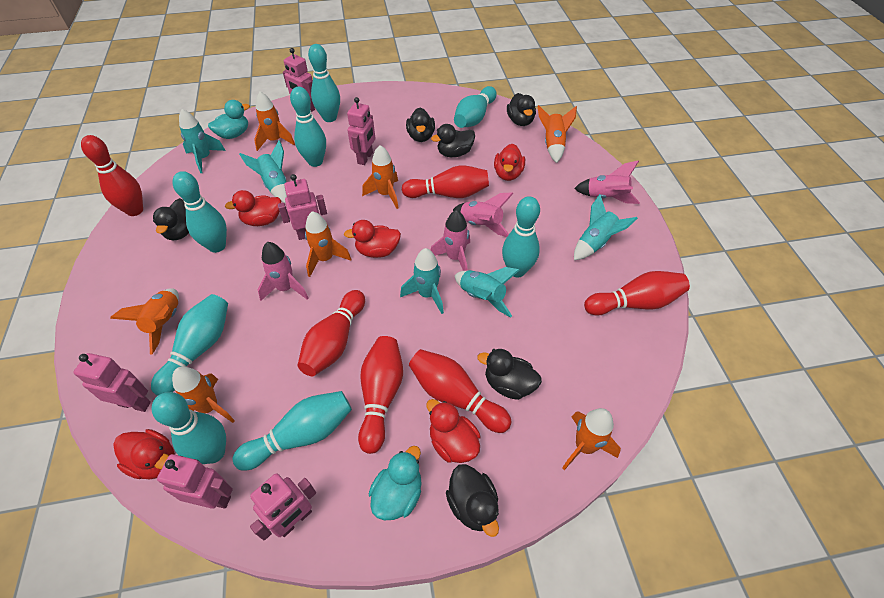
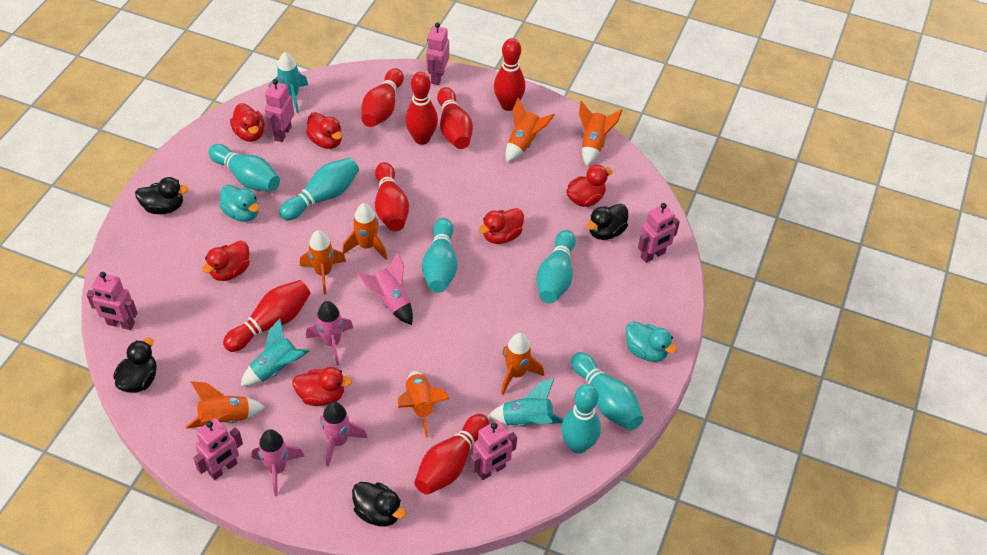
black duck: [153,198,189,240] [406,108,435,142] [431,124,475,157] [446,464,499,537] [477,349,542,400] [507,93,536,126] = 6 -> [113,338,157,393] [135,177,189,214] [352,482,406,526] [587,204,628,240] = 4
red bowling pin: [81,135,143,216] [298,290,365,376] [358,336,403,454] [402,165,489,198] [409,349,512,433] [584,271,690,315] = 6 -> [223,280,311,352] [362,68,404,127] [375,162,409,231] [405,72,438,145] [414,414,489,495] [437,87,473,149] [494,38,525,111] = 7
red duck: [113,429,175,479] [225,190,281,226] [344,220,401,258] [426,399,480,463] [494,144,525,181] = 5 -> [202,241,250,281] [230,103,265,142] [292,367,352,406] [306,112,342,149] [479,208,524,244] [566,165,613,207] = 6
turquoise bowling pin: [151,294,228,396] [151,392,226,464] [172,171,227,253] [232,391,352,471] [290,87,326,167] [308,44,340,122] [454,86,497,128] [502,196,540,277] = 8 -> [209,144,280,191] [279,157,359,220] [422,218,457,293] [536,230,576,303] [561,384,601,454] [571,352,643,430] = 6
turquoise rocket: [179,109,226,173] [239,140,287,203] [400,248,444,314] [455,267,520,317] [574,194,638,260] = 5 -> [241,319,310,386] [268,52,308,113] [488,378,563,427] = 3

